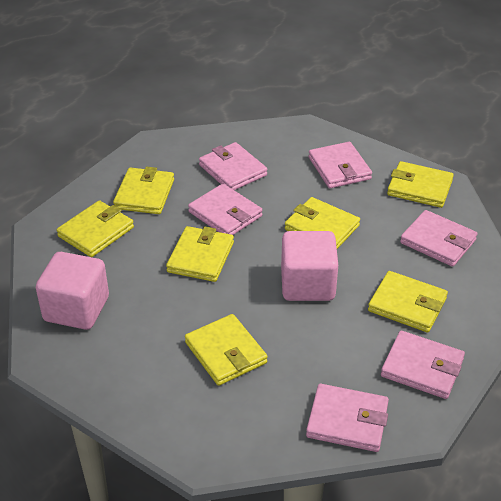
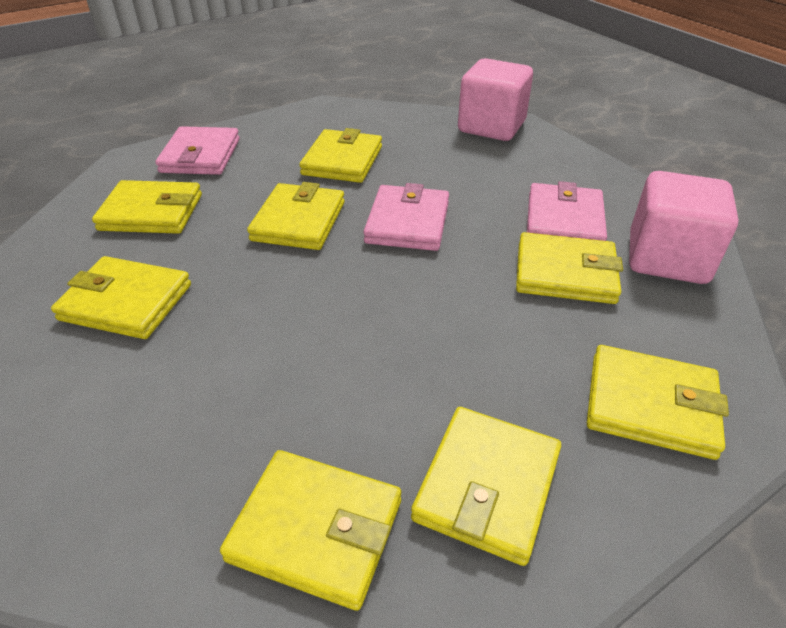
pink wallet: [188,184,262,235] [199,142,267,190] [306,384,389,452] [309,142,372,188] [381,331,465,399] [400,210,478,267] = 6 -> [155,126,240,175] [363,183,449,251] [527,181,607,241] = 3
yellow wallet: [57,200,134,257] [113,167,174,214] [166,226,234,282] [185,314,268,386] [285,197,360,249] [368,271,448,333] [387,161,454,208] = 7 -> [51,256,191,339] [92,180,202,234] [220,450,401,611] [247,182,345,250] [299,128,382,183] [411,407,561,566] [516,232,623,304] [587,345,729,460] = 8

